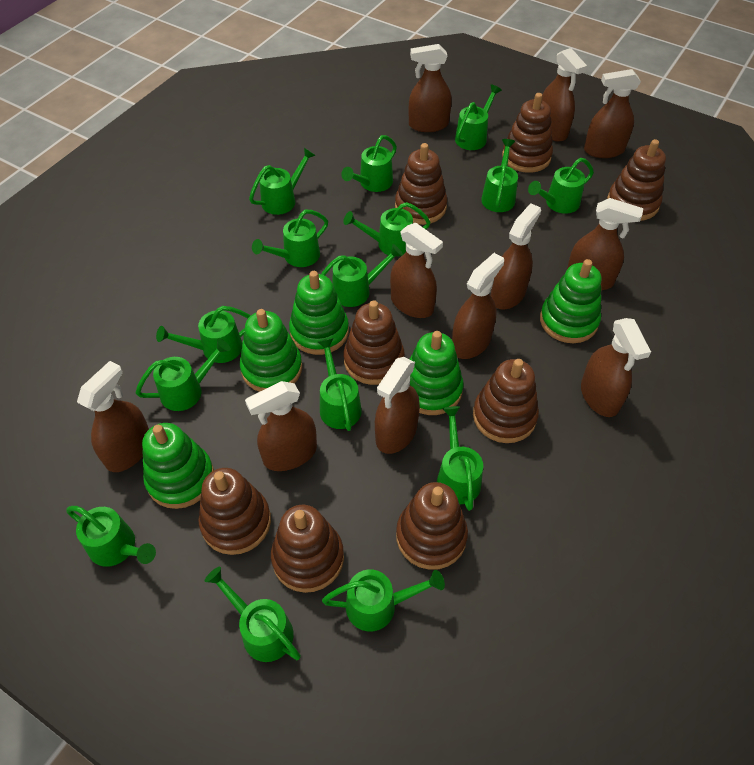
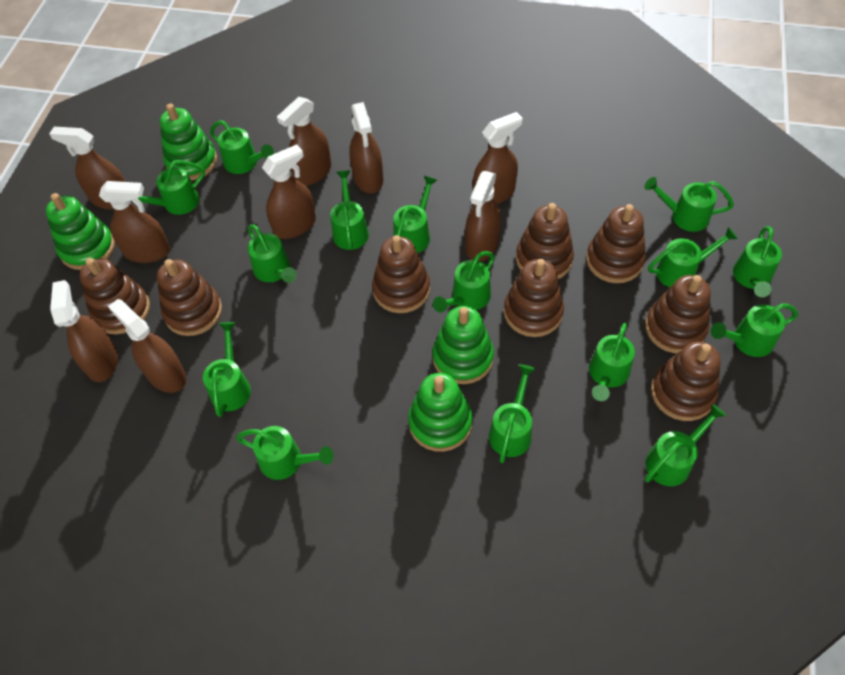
brown spray bottle: [77,361,149,472] [245,381,317,471] [375,357,420,454] [390,223,443,318] [409,44,452,132] [452,253,504,359] [490,203,541,310] [542,48,587,142] [567,198,643,290] [581,318,651,417] [584,69,641,158] = 11 -> [49,127,126,210] [50,280,118,382] [99,181,170,263] [108,299,186,393] [262,145,316,239] [277,97,331,186] [349,102,383,193] [465,171,501,262] [473,112,523,204] = 9
green stacking toy: [142,423,214,509] [240,309,302,392] [289,271,349,355] [410,331,463,415] [540,259,601,343] = 5 -> [46,193,115,270] [160,104,217,181] [408,373,473,452] [433,306,494,384] = 4

